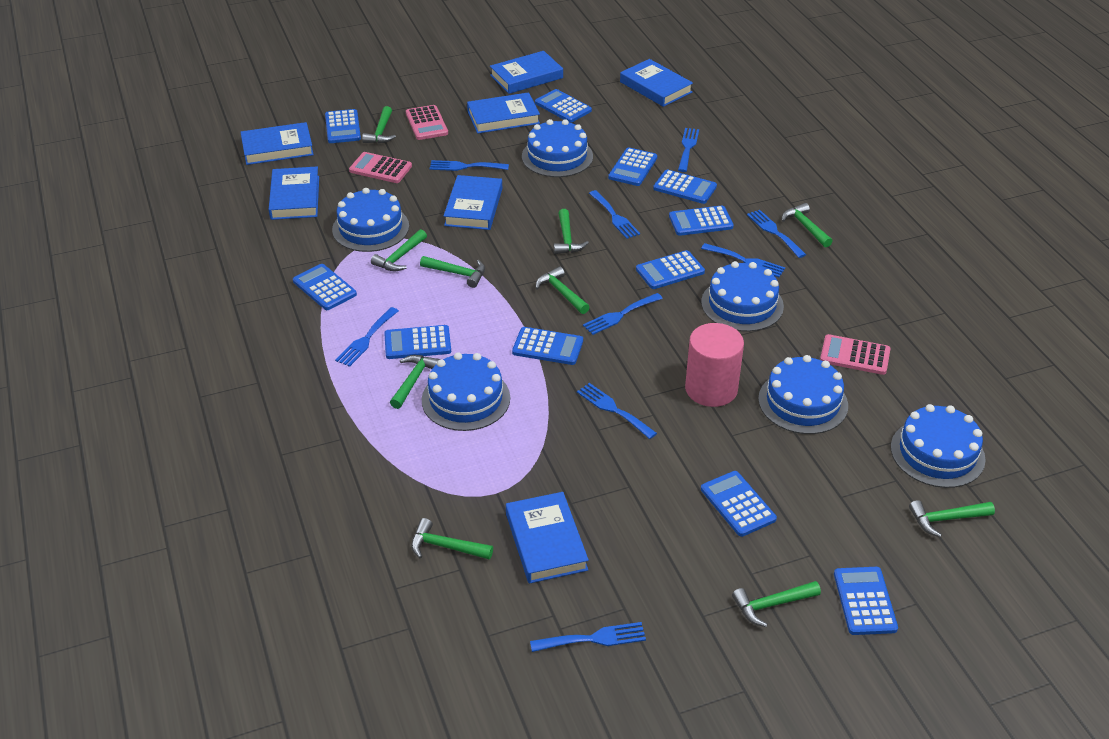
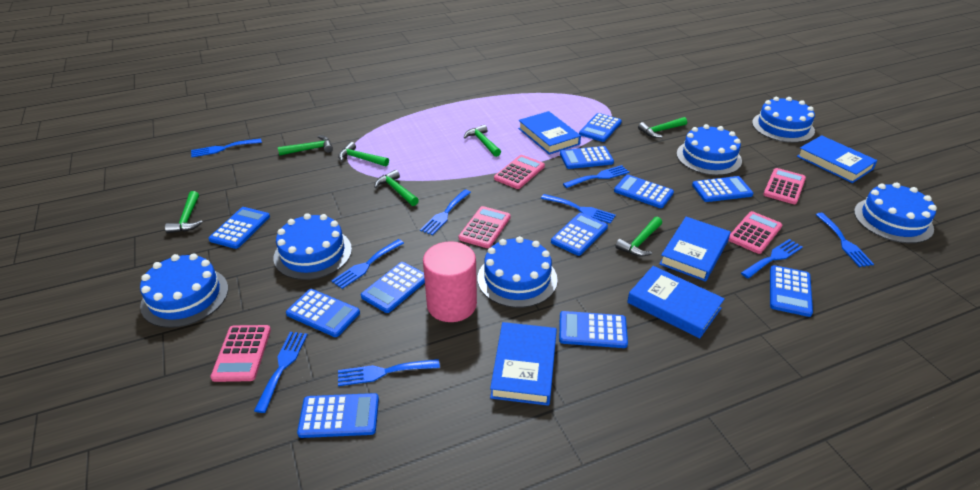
blue book: [241,122,314,165] [269,167,319,220] [444,175,502,230] [467,92,540,134] [490,51,563,94] [506,492,589,584] [620,59,693,107] = 7 -> [490,322,557,406] [518,111,581,154] [627,266,725,339] [659,217,731,282] [797,135,878,183] = 5
green hammer: [362,106,396,144] [371,229,427,271] [390,355,440,409] [411,518,493,560] [420,256,485,288] [536,266,590,314] [554,209,589,254] [732,581,821,627] [782,203,833,247] [909,500,995,537] = 10 -> [165,191,203,233] [278,135,333,156] [338,142,389,167] [374,170,419,206] [463,125,501,157] [615,217,662,257] [638,117,687,138] = 7
pink calculator: [349,152,412,183] [406,105,448,140] [820,334,891,375] = 3 -> [210,325,271,382] [459,206,511,248] [494,155,545,189] [728,211,782,254] [763,168,806,204] = 5

